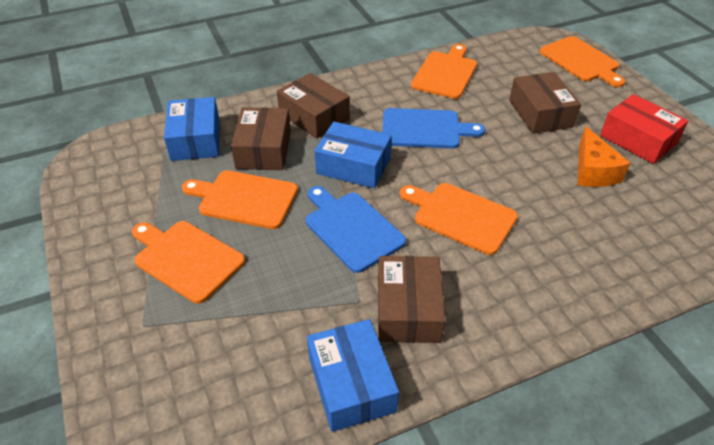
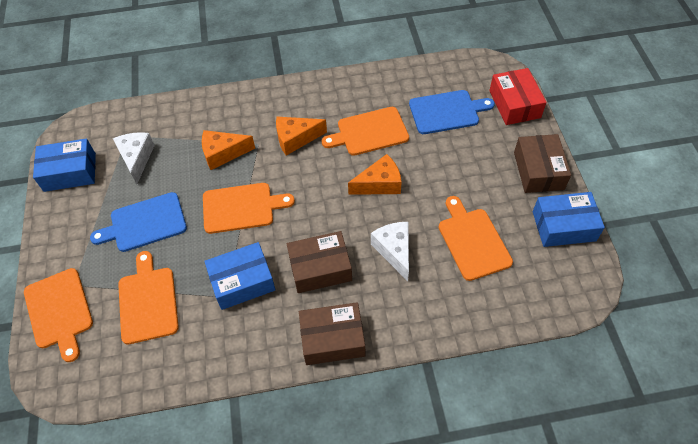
brown box: [231,107,291,170] [277,73,350,139] [378,256,446,343] [509,72,581,134] = 4 -> [287,231,352,293] [299,302,365,365] [514,134,571,193] = 3
orange cheese: [578,126,630,187] = 1 -> [202,130,255,170] [276,117,327,156] [348,154,402,195] = 3
white cheese: none = 0 -> [113,132,155,184] [371,222,409,281] = 2

